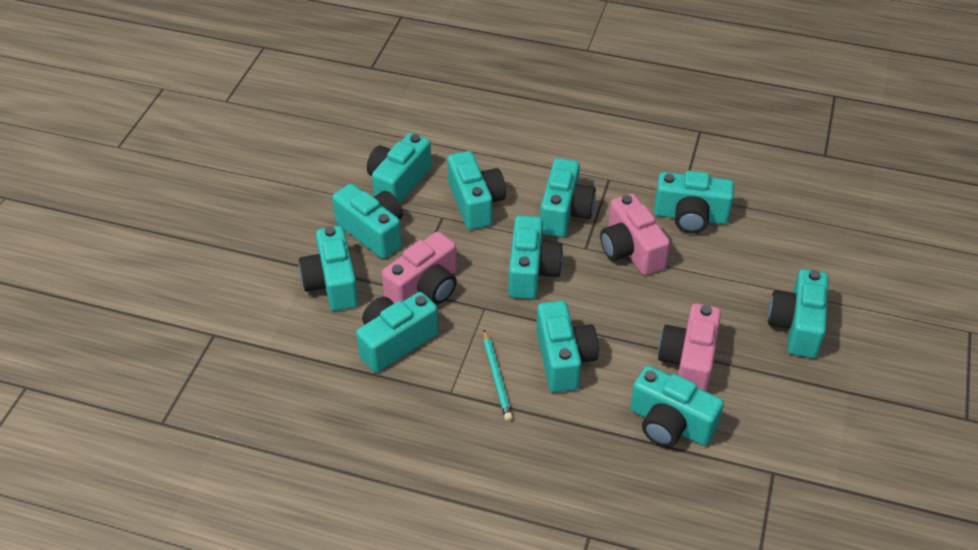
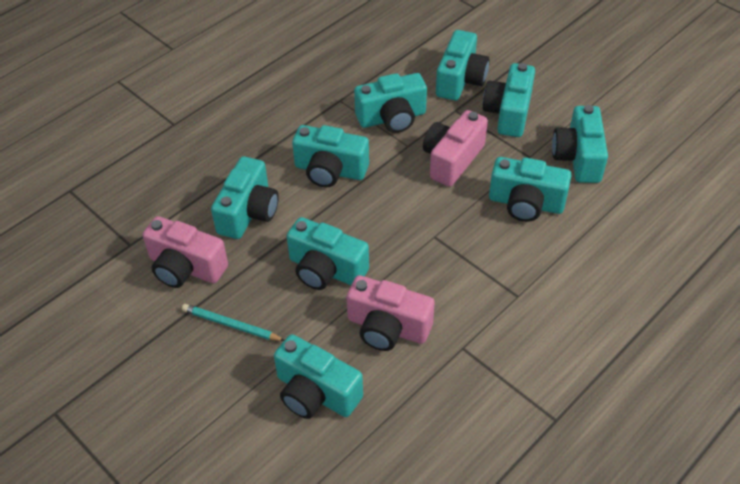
turquoise camera: [299,226,359,311] [332,184,403,259] [356,292,439,372] [367,133,432,203] [447,151,506,230] [508,215,563,299] [536,301,599,392] [540,158,596,237] [630,366,724,447] [654,171,734,233] [768,269,829,358] = 11 -> [211,156,279,239] [274,334,363,419] [287,217,369,290] [292,125,369,187] [354,73,427,133] [436,30,489,100] [483,63,535,137] [489,157,572,222] [552,105,608,183] = 9

